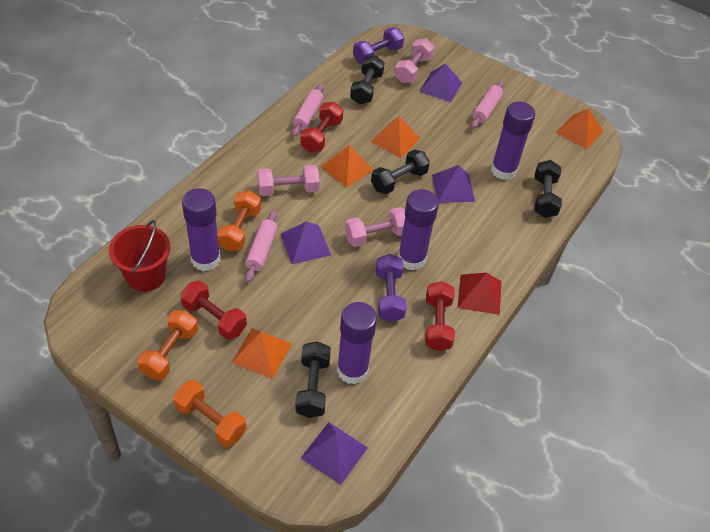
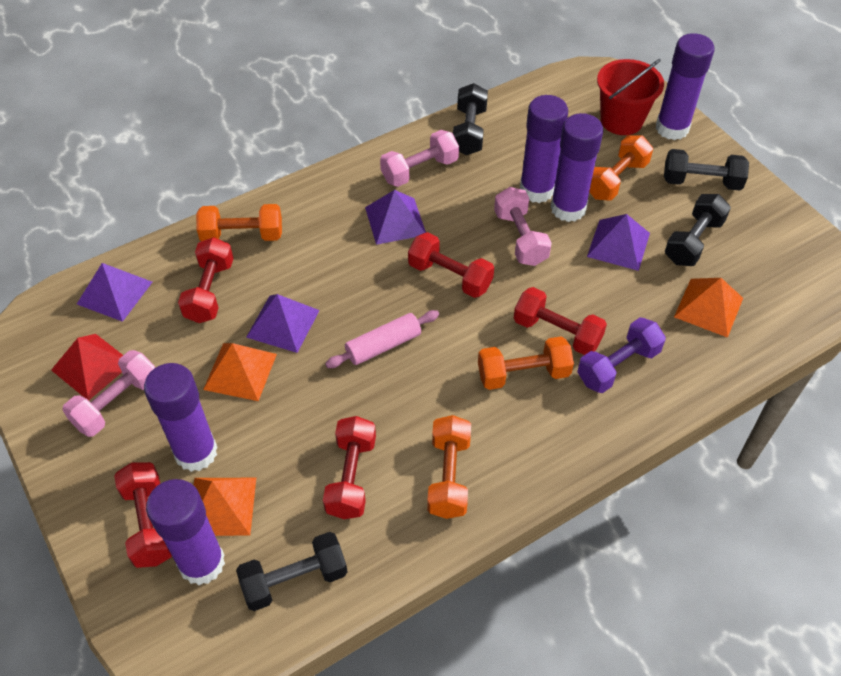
orange dumbbell: [137,310,198,380] [173,380,246,447] [217,190,261,251] = 3 -> [196,204,282,241] [427,415,471,519] [478,336,574,390] [589,135,653,201] = 4
orange pyramid: [232,328,292,379] [321,145,374,188] [371,117,420,158] [556,109,603,149] = 4 -> [193,478,256,536] [203,343,277,401] [674,278,743,338] = 3
pink rolling pin: [245,210,278,282] [292,84,324,137] [471,81,504,128] = 3 -> [325,310,439,368] = 1
purple dumbbell: [353,27,404,64] [376,254,407,322] = 2 -> [577,317,666,393] = 1
purple glue stick: [182,188,220,271] [337,302,377,384] [398,189,439,270] [491,101,535,180] = 4 -> [144,363,218,472] [146,479,225,585] [520,95,568,203] [550,113,603,222] [656,33,715,140] = 5
red dumbbell: [180,280,247,340] [300,102,343,152] [425,281,455,351] = 3 -> [114,462,172,568] [178,237,234,323] [323,416,376,519] [408,232,494,298] [514,287,607,355] = 5

